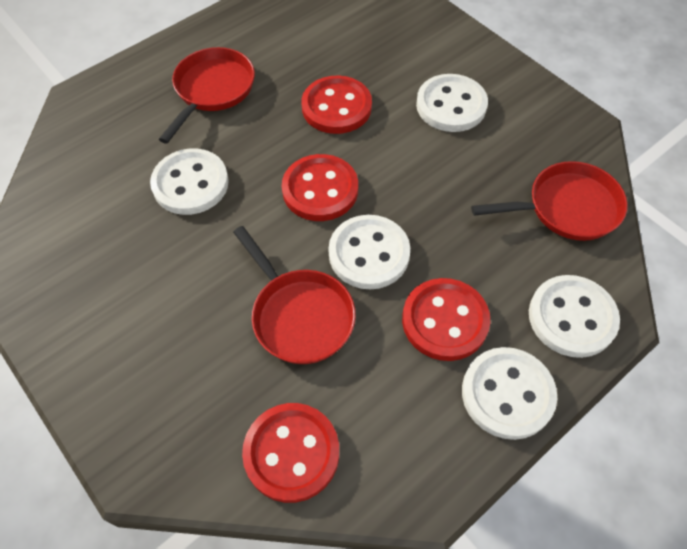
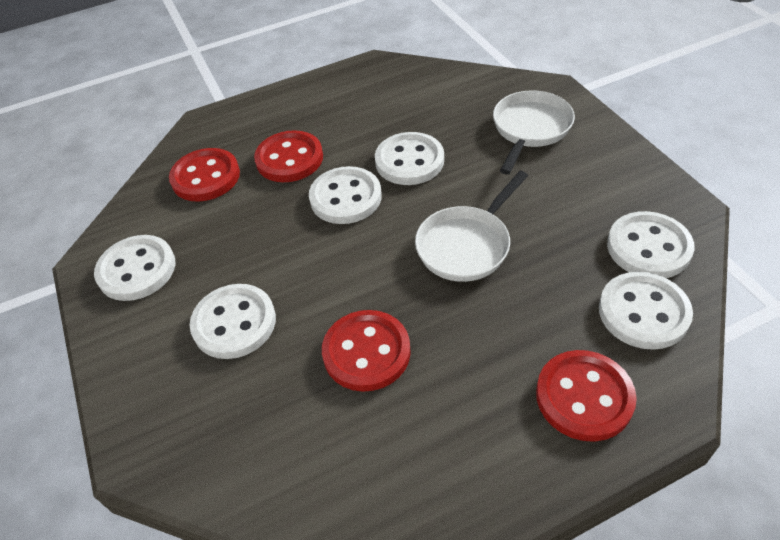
red pan: [159,47,255,144] [233,226,356,364] [471,161,628,241] = 3 -> none = 0
white button: [150,148,229,215] [328,215,410,289] [416,74,488,132] [462,347,557,440] [529,275,620,358] = 5 -> [94,235,175,301] [190,284,276,359] [309,166,382,224] [375,132,444,185] [599,272,693,350] [607,211,695,278] = 6
white pan: none = 0 -> [415,171,528,282] [493,90,575,175] = 2

